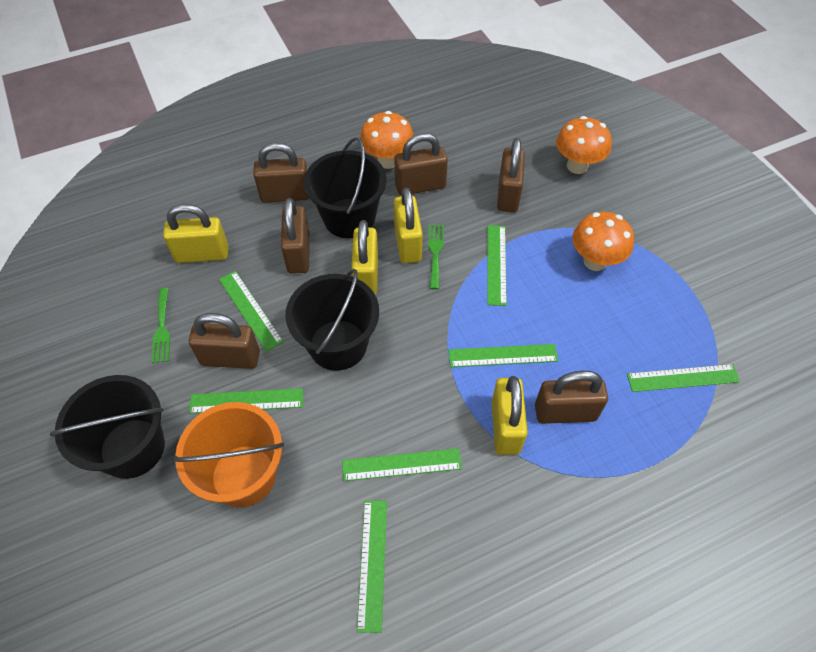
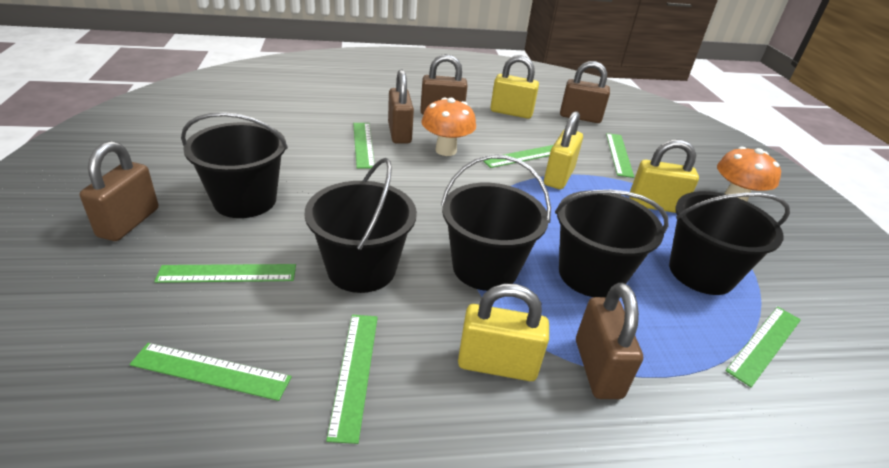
black bucket: [50,375,165,479] [285,269,379,371] [304,137,386,238] = 3 -> [181,112,288,218] [305,158,417,293] [441,155,551,291] [555,190,668,297] [669,191,790,295] = 5
brown padlock: [189,313,260,369] [253,143,309,203] [281,198,310,274] [395,133,448,195] [497,138,525,212] [535,371,608,424] = 6 -> [80,141,159,241] [388,69,414,144] [420,54,468,115] [560,61,610,123] [576,283,643,399] = 5
green fork: [151,288,170,363] [428,224,444,289] = 2 -> none = 0
orange bucket: [172,402,284,508] = 1 -> none = 0
orange mushroom: [360,111,414,169] [556,116,612,174] [572,212,634,271] = 3 -> [421,97,476,156] [717,147,781,201] = 2

